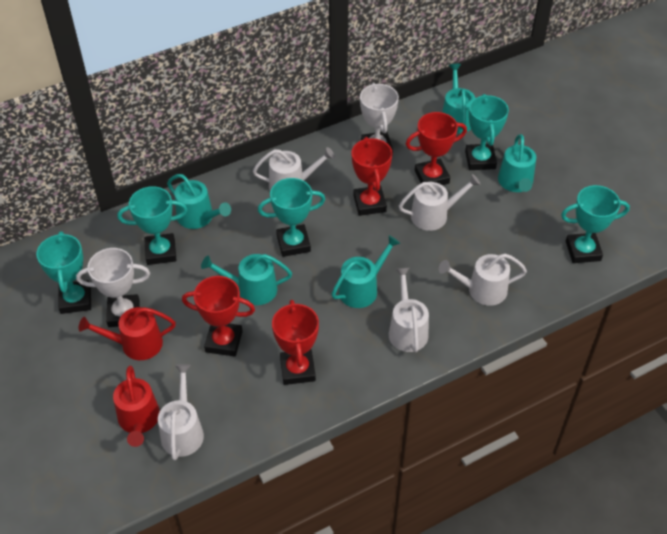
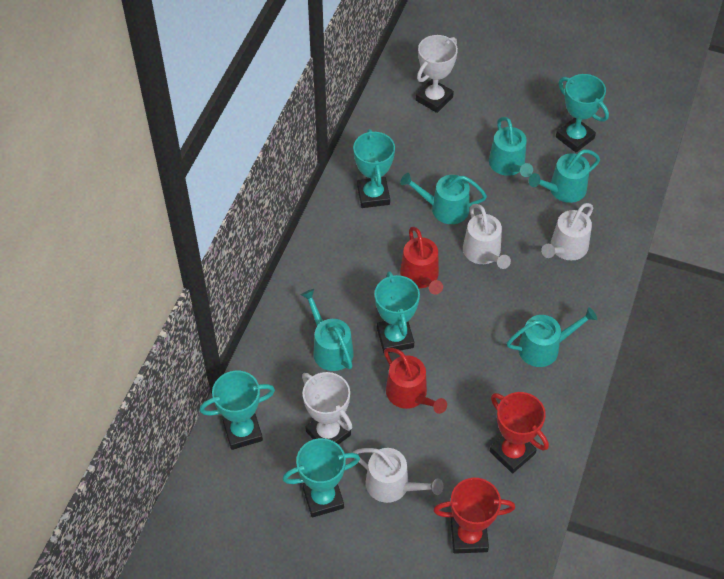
red trophy: [182,276,255,357] [272,300,319,385] [351,137,393,216] [406,112,467,185] = 4 -> [433,478,515,554] [490,392,549,473] = 2
white watering can: [158,364,204,460] [253,147,335,190] [389,268,429,353] [399,174,481,231] [439,254,527,306] = 5 -> [353,448,443,503] [463,204,511,269] [541,203,593,261] = 3

